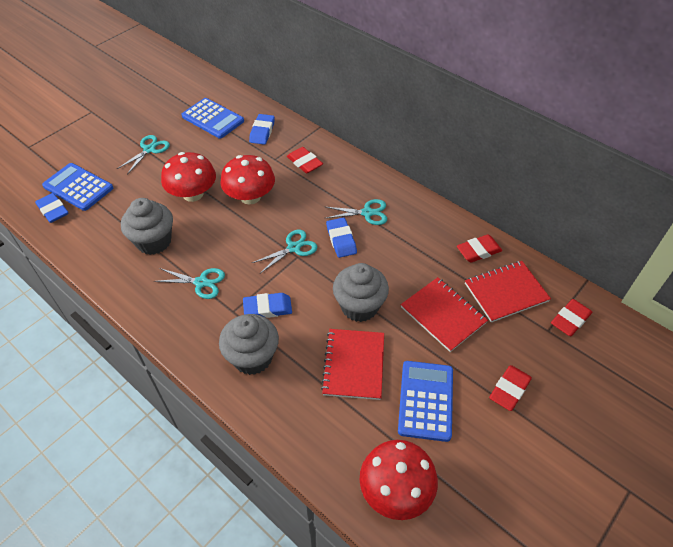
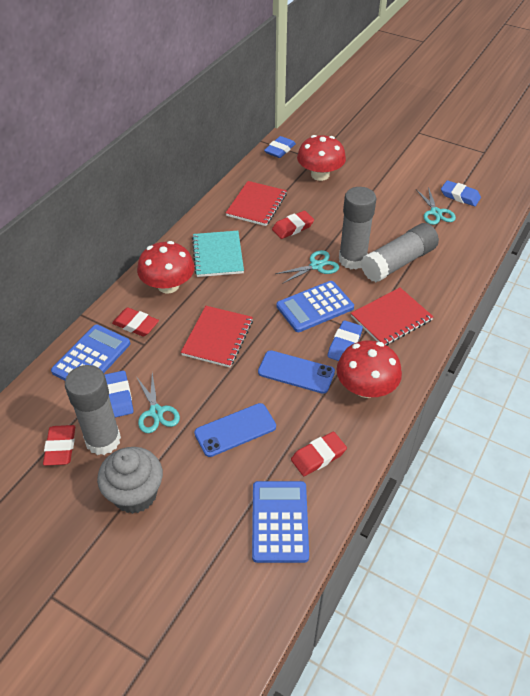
blue phone: none = 0 -> [194,403,276,457] [258,350,335,394] = 2
grey cupcake: [121,198,173,255] [219,314,279,375] [333,263,389,322] = 3 -> [97,447,163,514] = 1
grey glue stick: none = 0 -> [65,365,121,455] [339,187,377,270] [361,223,439,282] = 3
turquoise notebook: none = 0 -> [192,231,244,277] = 1
turquoise scissors: [117,135,170,175] [154,268,225,299] [252,230,318,273] [326,199,387,225] = 4 -> [137,373,180,433] [275,250,339,284] [416,187,456,225] = 3

